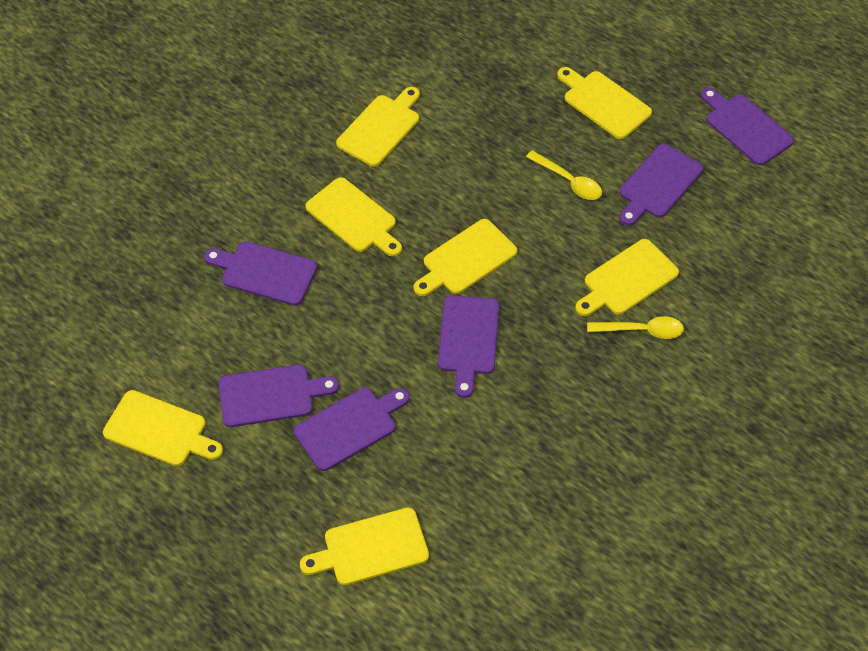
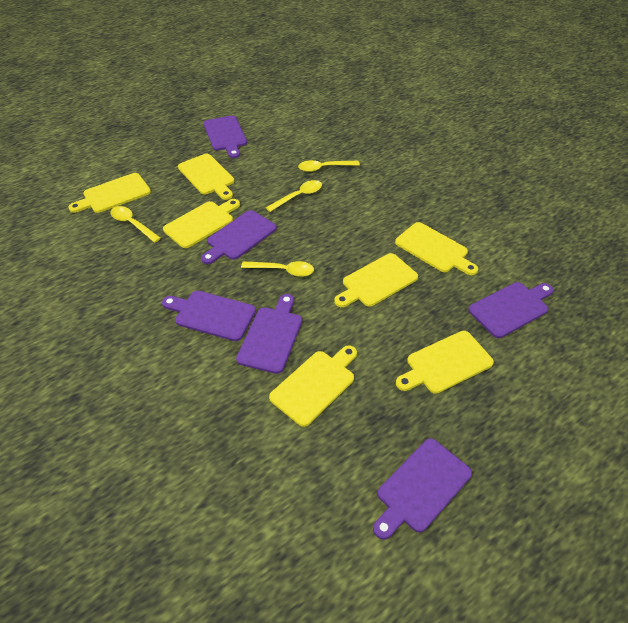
yellow spoon: [526,150,602,200] [587,316,684,339] = 2 -> [111,206,161,243] [241,261,314,277] [266,180,322,212] [298,160,360,172] = 4

